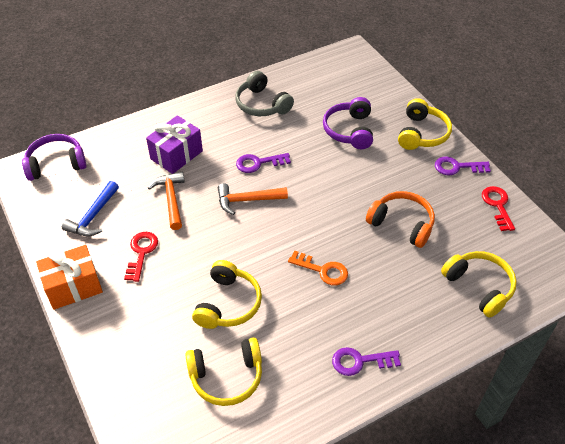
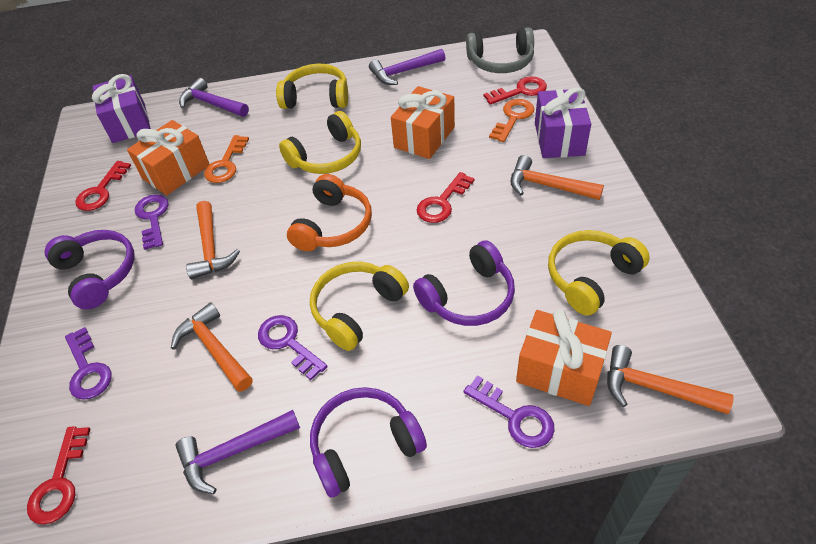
blue hammer: [62,181,119,236] = 1 -> none = 0
orange gift: [36,245,103,310] = 1 -> [127,120,209,195] [391,86,455,159] [516,309,612,406] = 3
orange hammer: [148,172,185,230] [218,183,288,215] = 2 -> [171,302,253,392] [186,201,240,279] [510,155,604,200] [607,345,734,414] = 4
orange key: [288,250,348,285] = 1 -> [204,135,249,183] [489,99,534,142] = 2
purple gift: [146,115,203,174] = 1 -> [92,74,151,143] [535,88,591,158] = 2
purple hammer: none = 0 -> [176,410,300,494] [179,78,249,117] [369,49,445,85] = 3
purple headphones: [22,134,87,181] [323,97,373,149] = 2 -> [44,230,135,309] [310,387,427,498] [413,240,515,326] = 3
purple key: [236,153,291,173] [332,347,401,376] [435,157,491,175] = 3 -> [65,327,112,400] [135,194,169,250] [258,315,328,380] [463,375,554,448] = 4
red key: [124,232,158,282] [482,186,515,231] = 2 -> [27,426,90,525] [75,161,131,211] [417,172,475,223] [484,76,547,105] = 4

